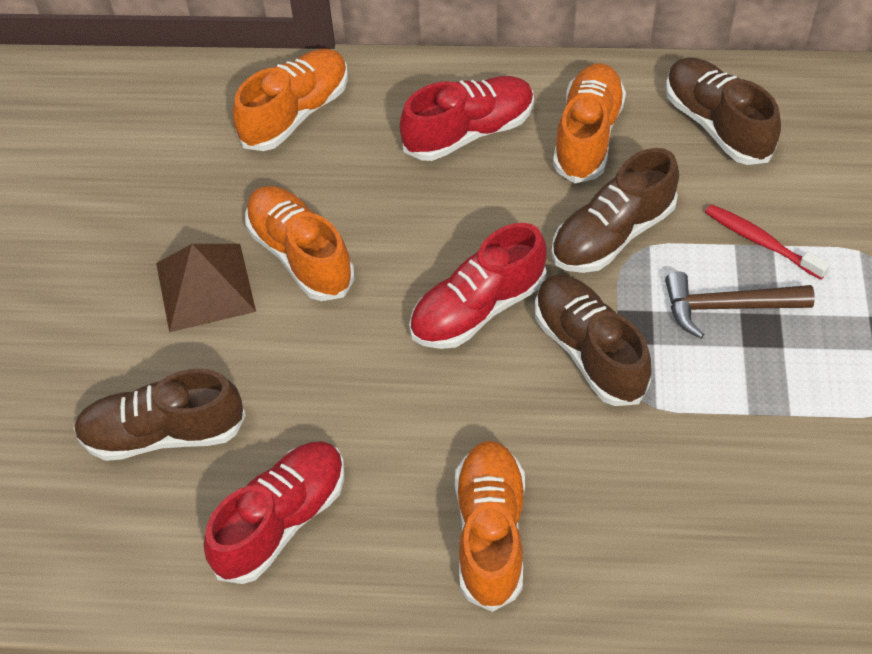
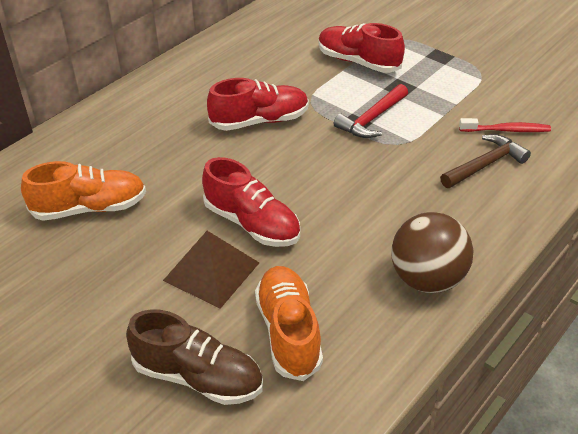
brown ball: none = 0 -> [391,212,474,293] = 1
brown shoe: [74,369,246,461] [535,274,652,406] [551,148,679,273] [666,57,781,165] = 4 -> [126,309,263,405] = 1
orange shoe: [233,49,348,151] [245,186,354,301] [455,441,525,612] [553,63,626,183] = 4 -> [21,161,146,221] [255,266,323,381] = 2
red hammer: none = 0 -> [334,84,408,138] = 1

